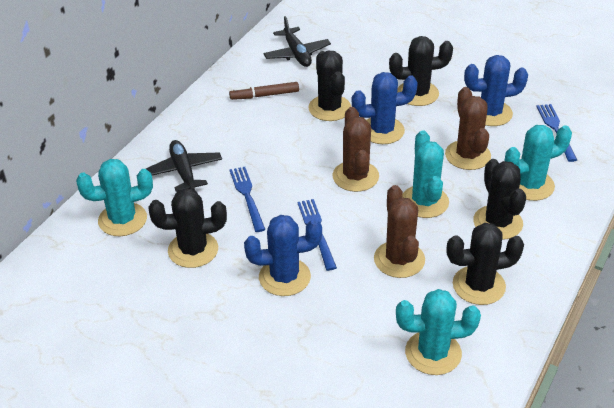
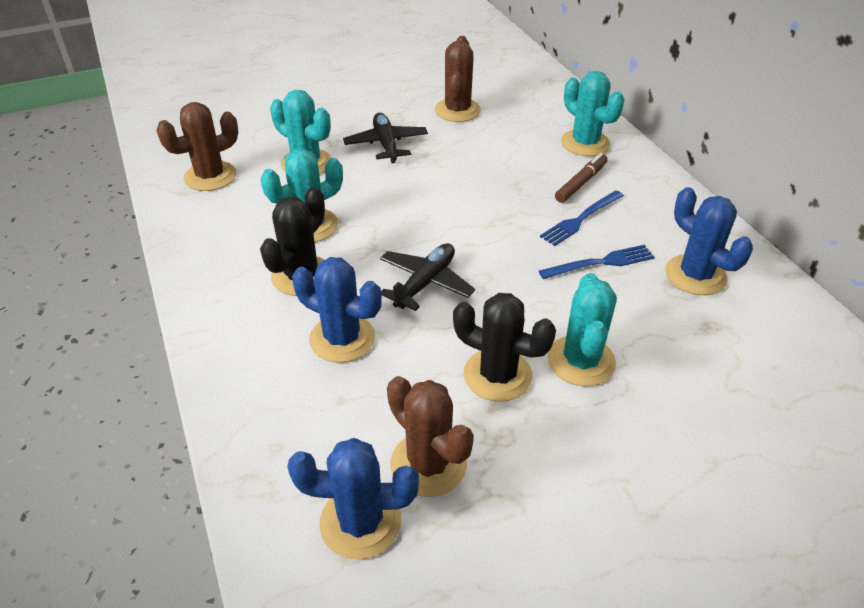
black cactus: [149,188,227,268] [308,51,351,121] [389,36,453,106] [447,223,524,305] [473,159,526,240] = 5 -> [260,187,325,296] [453,293,556,402] = 2
blue fork: [229,167,266,232] [297,199,337,271] [536,104,577,162] = 3 -> [539,245,655,279] [540,190,624,246] = 2

